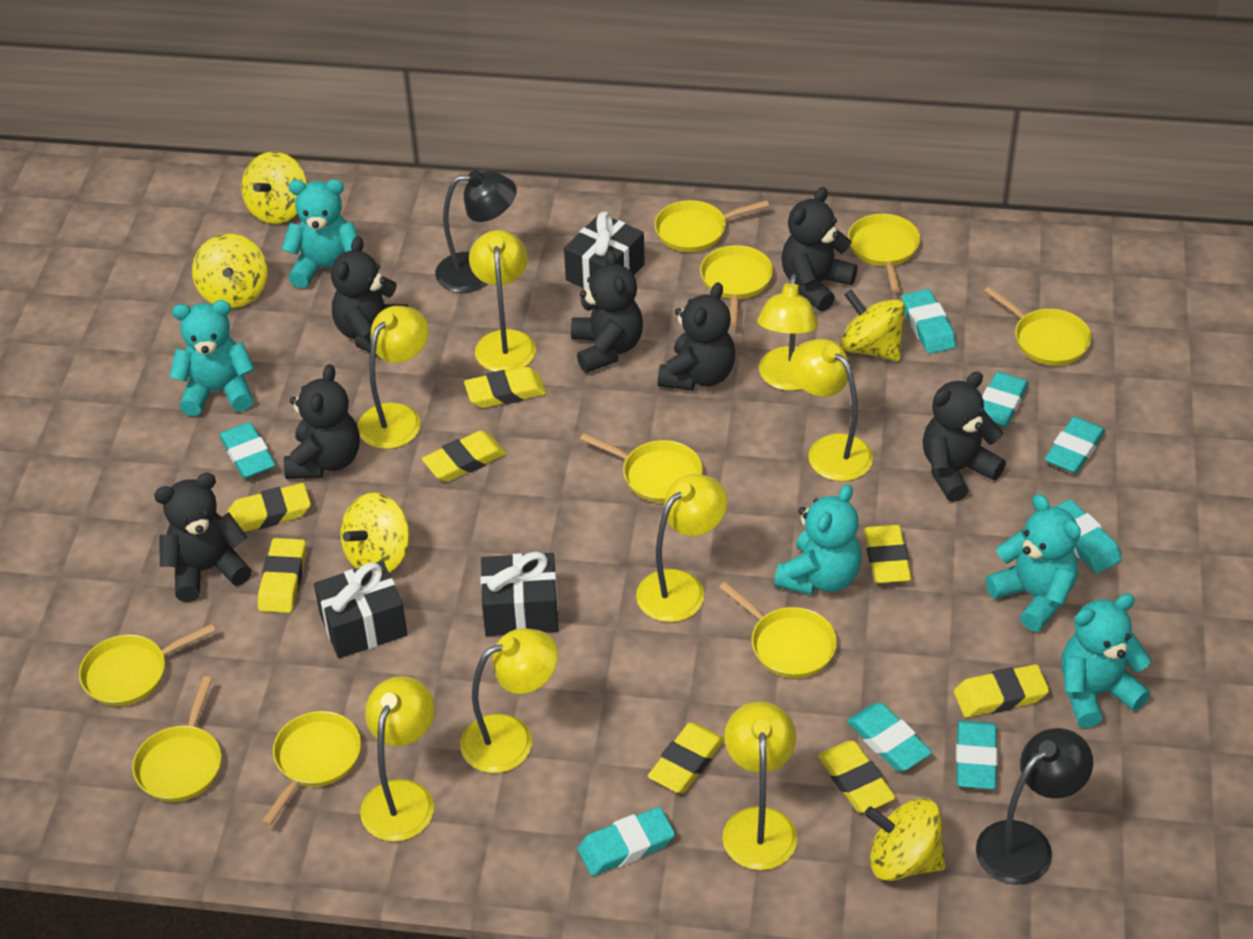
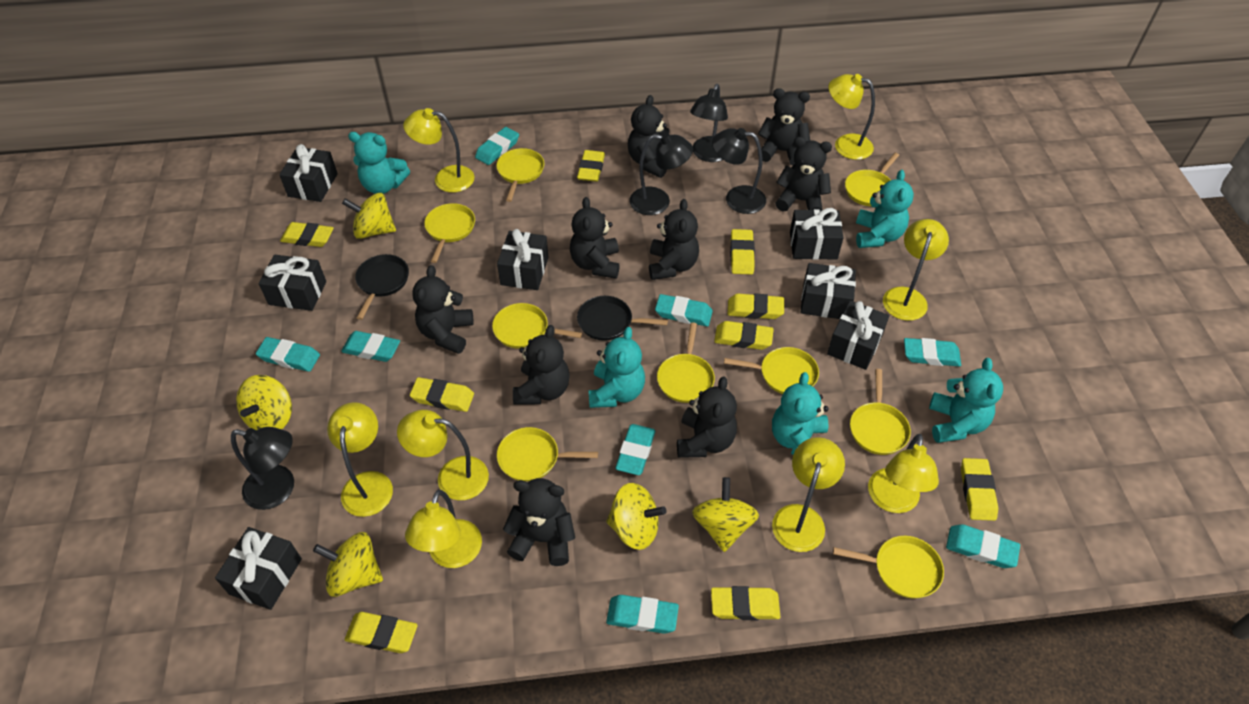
black gift: [314,561,407,658] [480,552,558,636] [564,212,645,289] = 3 -> [215,527,302,610] [258,255,326,311] [279,144,338,202] [497,229,549,290] [790,208,844,260] [801,263,856,319] [827,300,889,370] = 7
black lamp: [435,170,517,293] [976,728,1093,885] = 2 -> [231,427,294,510] [630,132,693,215] [690,84,728,162] [712,128,766,214] = 4
black pan: none = 0 -> [355,254,409,320] [577,296,668,341] = 2
black teddy bear: [154,473,252,602] [284,364,360,479] [331,236,408,356] [571,250,643,373] [658,282,735,391] [781,187,858,311] [923,371,1006,502] = 7 -> [412,265,473,354] [503,478,575,566] [513,325,570,404] [570,197,620,279] [628,95,670,178] [649,199,699,280] [677,376,737,458] [758,88,810,166] [776,137,832,212] = 9
yellow eraser: [227,483,311,532] [258,538,306,613] [422,431,506,482] [464,367,546,408] [648,723,725,793] [818,741,896,813] [864,525,912,583] [954,664,1049,718] = 8 -> [280,222,334,247] [345,612,417,653] [410,377,474,412] [577,150,605,182] [711,586,780,620] [714,321,774,350] [728,293,784,319] [730,229,755,275] [961,458,998,521] = 9

